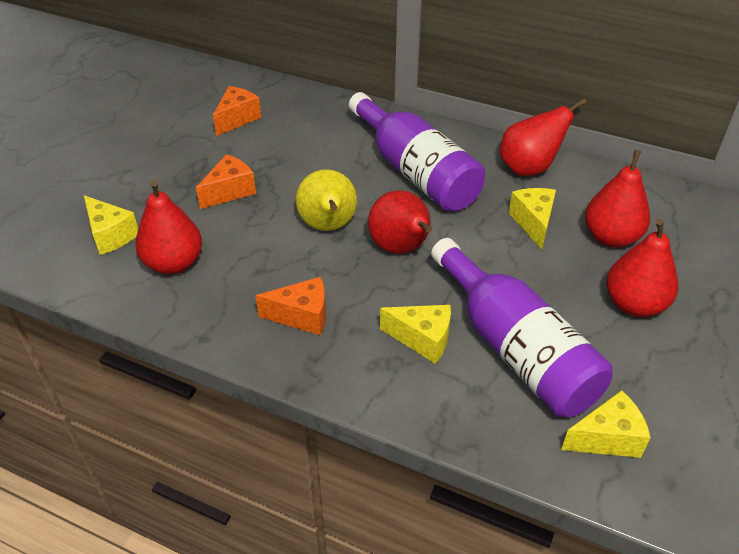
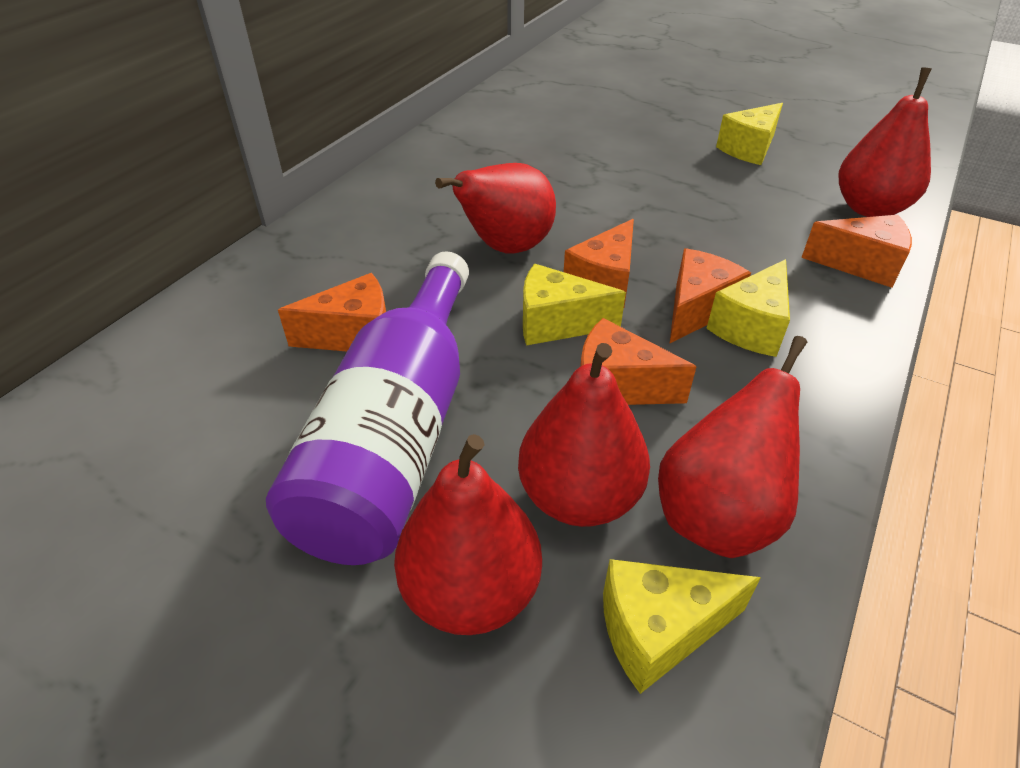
orange cheese: [196,154,256,209] [213,86,261,136] [255,277,326,335] = 3 -> [278,273,386,352] [564,219,634,306] [580,318,697,405] [670,248,751,343] [801,215,912,288] = 5
purple bottle: [349,92,485,212] [431,238,613,417] = 2 -> [266,251,469,565] = 1
yellow pear: [296,169,357,231] = 1 -> none = 0

